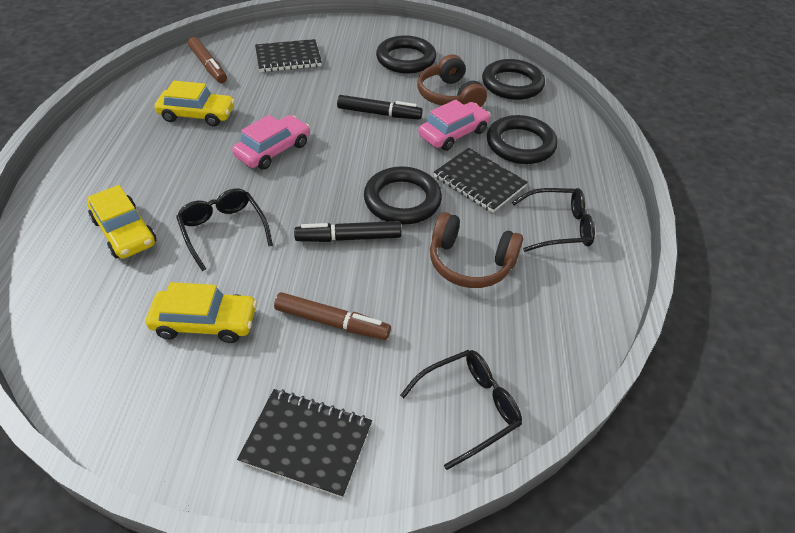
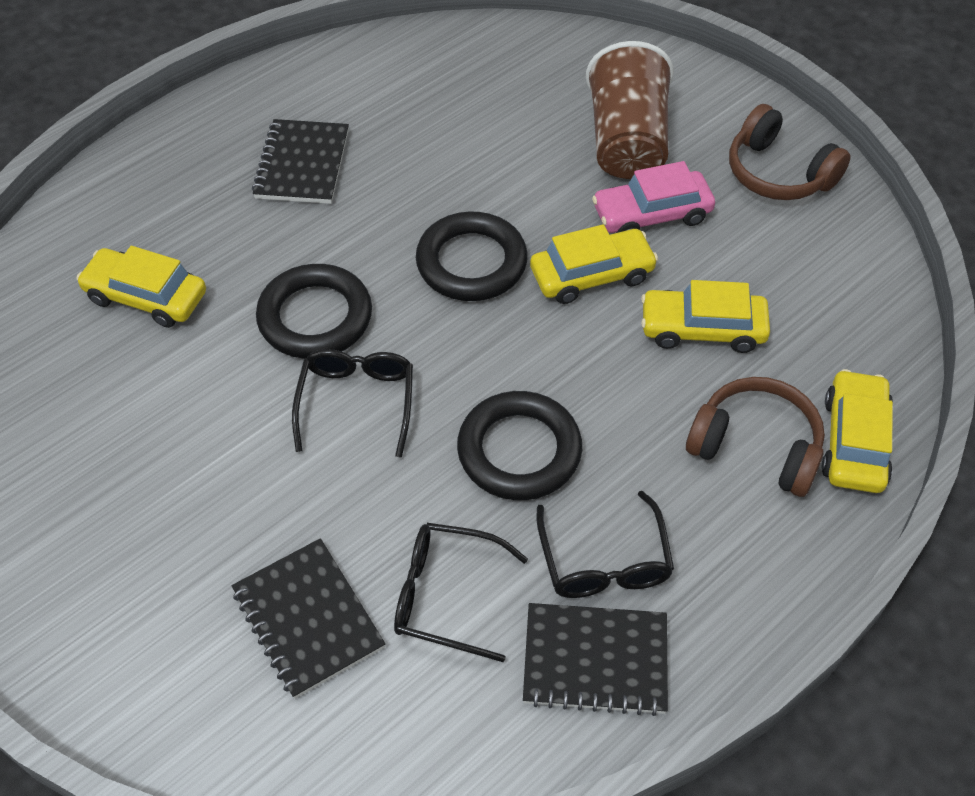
black marker: [294,221,402,242] [337,95,423,119] = 2 -> none = 0
black ring: [364,166,442,224] [376,35,436,74] [482,59,545,100] [487,115,558,164] = 4 -> [256,264,372,359] [416,212,528,301] [457,391,582,500] = 3
brown cup: none = 0 -> [586,41,674,179] = 1
brown marker: [188,37,227,83] [274,292,391,340] = 2 -> none = 0
pink car: [232,115,310,170] [418,100,491,151] = 2 -> [592,161,715,233] = 1
yellow car: [87,185,156,259] [146,282,257,343] [155,81,235,127] = 3 -> [76,246,206,328] [530,224,658,304] [641,280,770,353] [822,369,893,493] = 4

